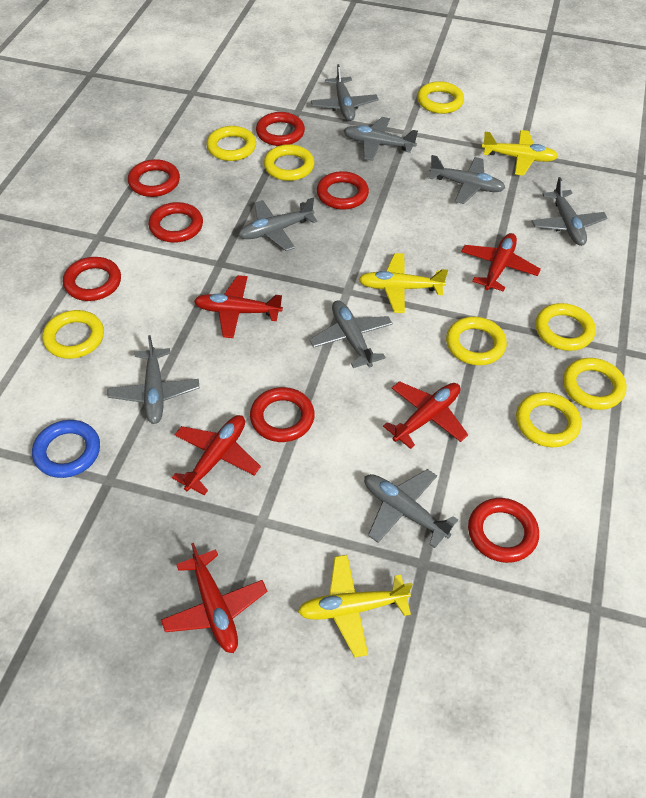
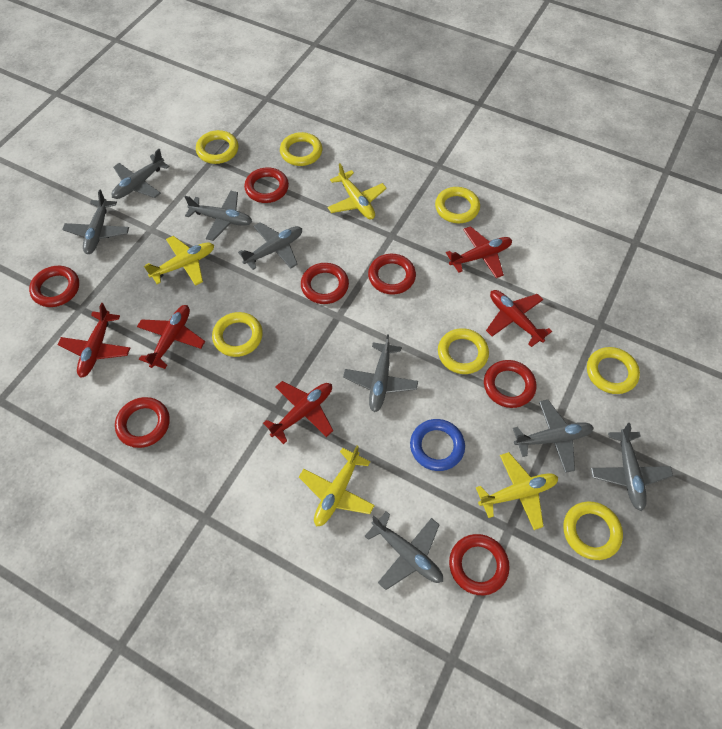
yellow plane: [298,555,413,657] [358,253,448,313] [482,130,558,176] = 3 -> [144,236,214,286] [299,446,375,527] [327,163,387,219] [476,452,558,530] = 4
yellow ring: [42,310,104,359] [206,126,256,161] [264,144,314,181] [417,81,464,114] [446,317,507,365] [516,392,581,447] [535,303,596,351] [563,358,627,410] = 8 -> [196,130,238,164] [212,312,263,357] [280,132,322,166] [435,187,480,223] [438,328,489,374] [563,502,623,560] [587,347,640,394] = 7

